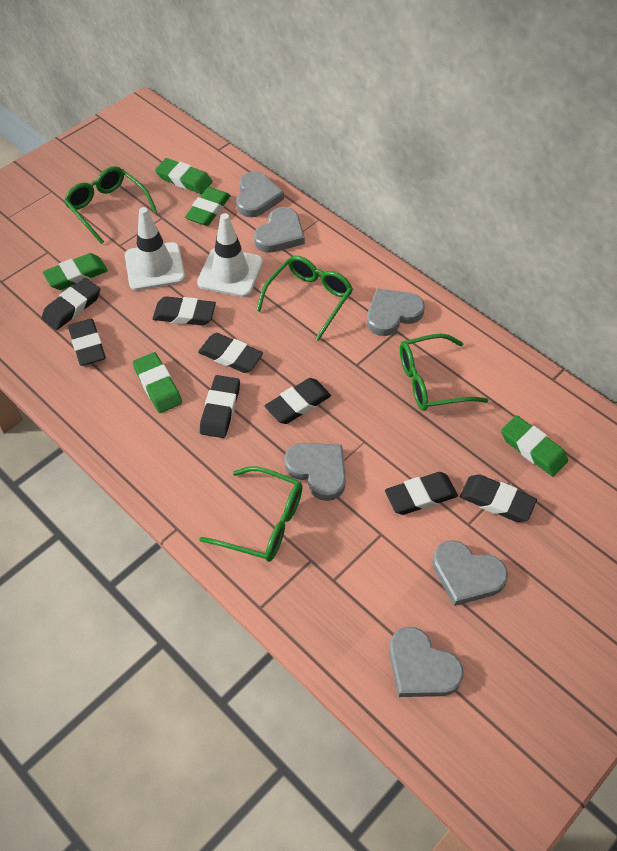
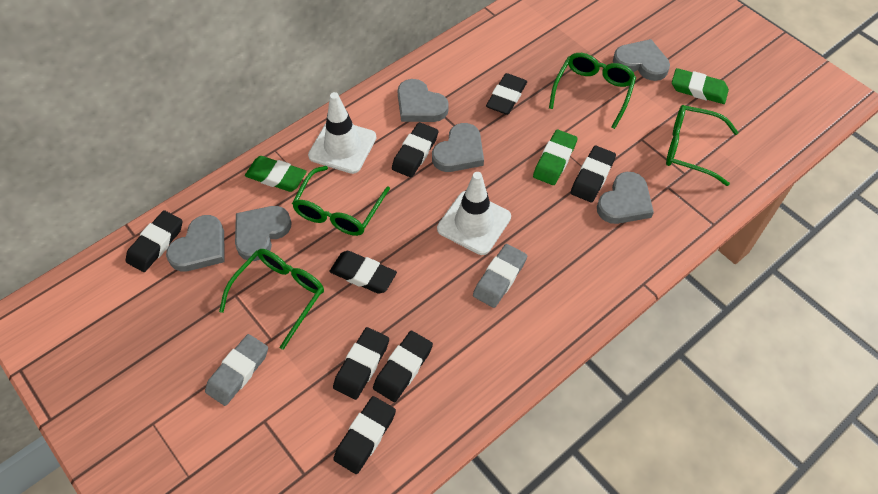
green eraser: [43,253,108,290] [133,352,182,413] [155,158,212,194] [185,187,231,226] [501,415,568,476] = 5 -> [245,156,307,192] [533,130,577,185] [672,68,729,104] = 3
grey eraser: none = 0 -> [205,334,268,406] [473,244,527,308] = 2

